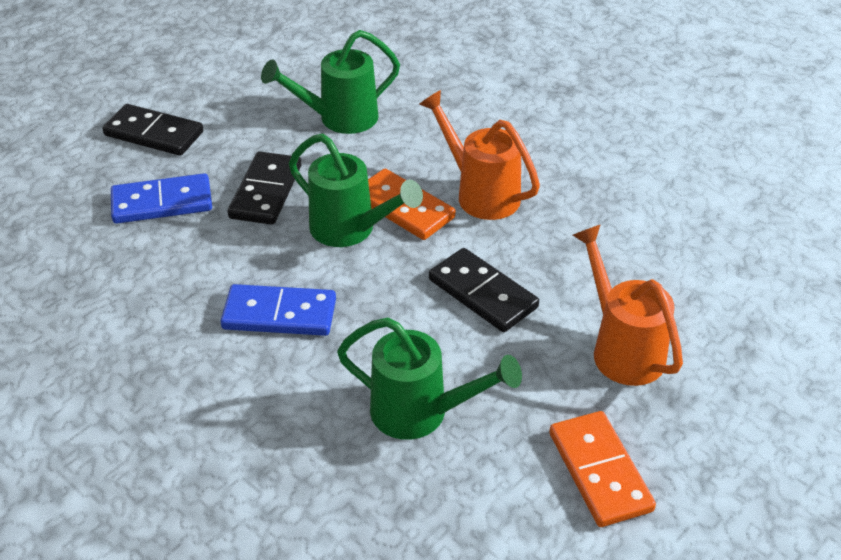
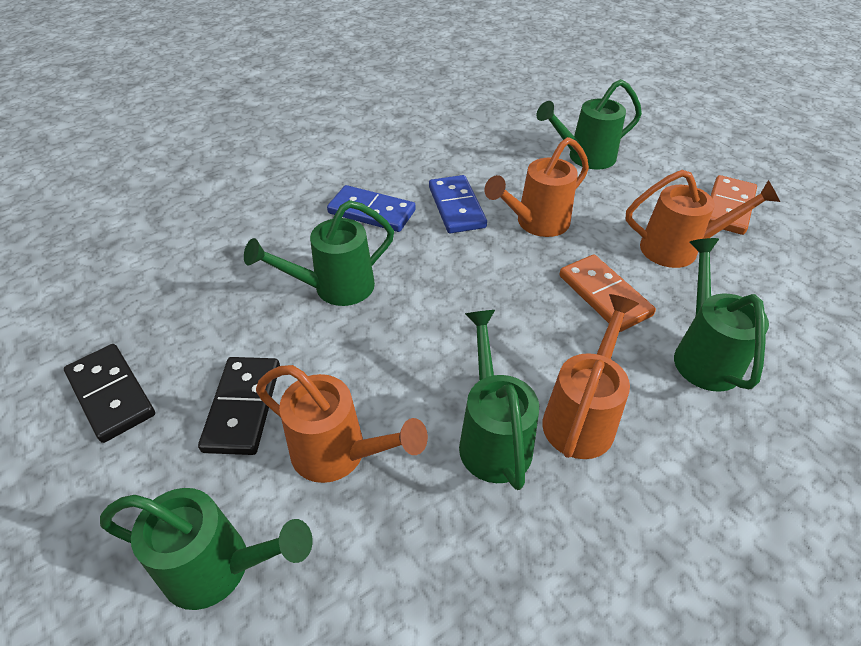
black domino: [102,104,203,156] [228,151,302,225] [429,248,539,332] = 3 -> [64,344,155,443] [198,357,280,455] = 2
green watering can: [261,30,400,134] [289,134,423,247] [337,318,522,440] = 3 -> [100,488,312,610] [244,200,394,306] [459,310,539,490] [536,79,642,169] [674,238,769,392] = 5
orange watering can: [419,90,540,220] [573,225,683,386] = 2 -> [256,365,428,483] [484,137,589,237] [542,294,639,459] [626,170,780,268] = 4

